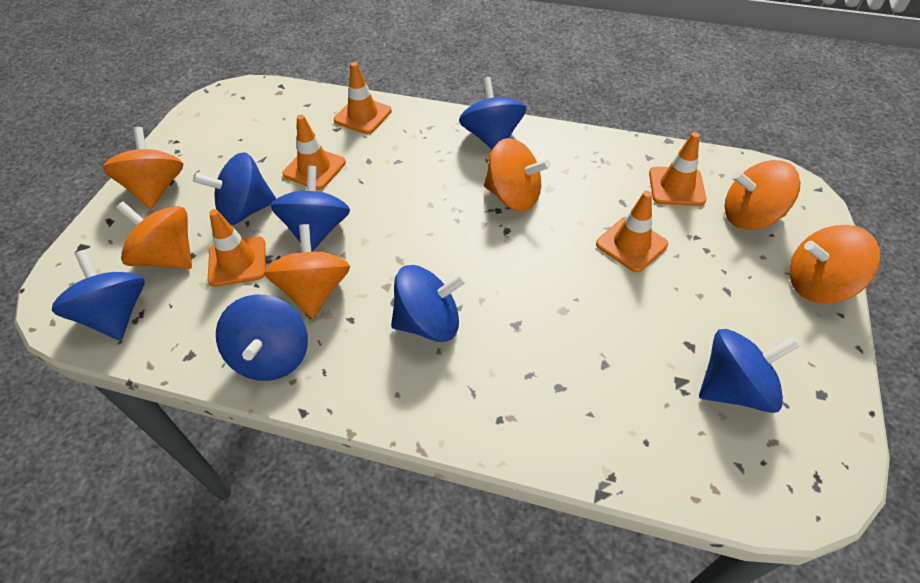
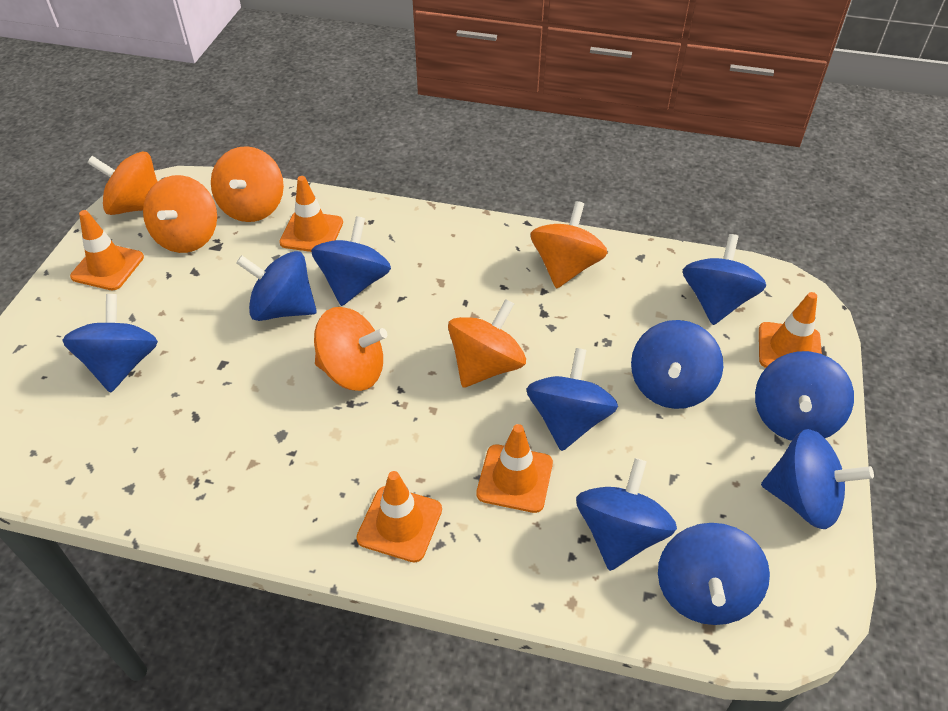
blue spinning top: [52,250,144,340] [193,152,276,225] [216,294,308,381] [271,166,350,252] [391,265,467,342] [459,77,526,149] [699,329,800,413] = 7 -> [62,294,158,393] [236,251,317,321] [311,216,391,306] [526,348,618,451] [576,458,677,571] [631,320,723,409] [658,523,770,625] [683,234,766,325] [755,351,854,441] [761,429,874,529] = 10

